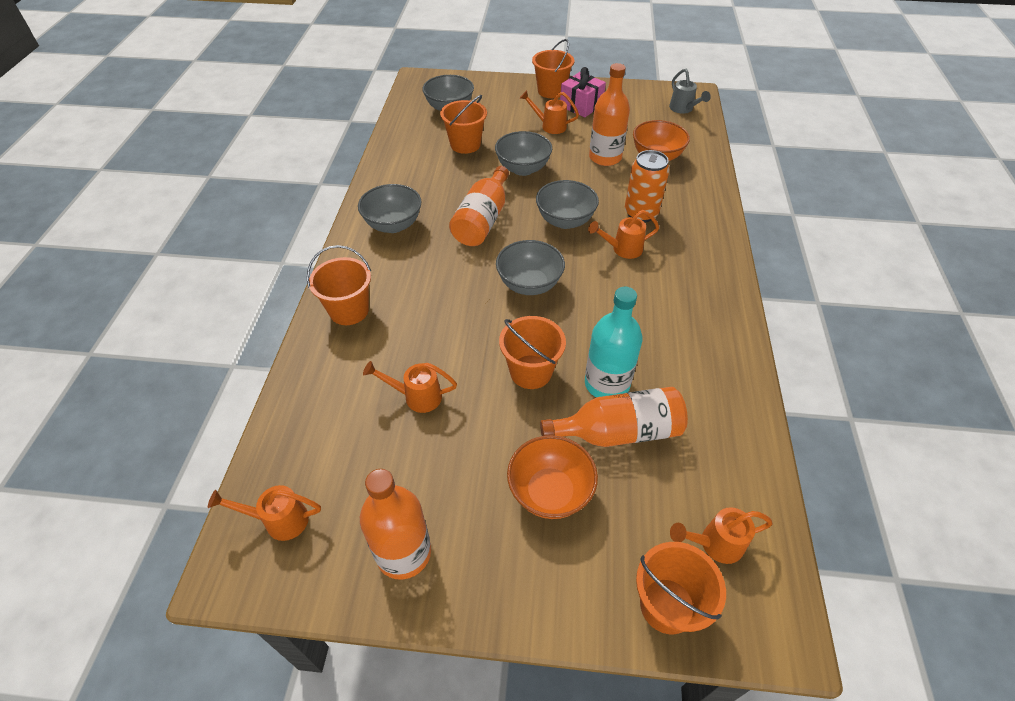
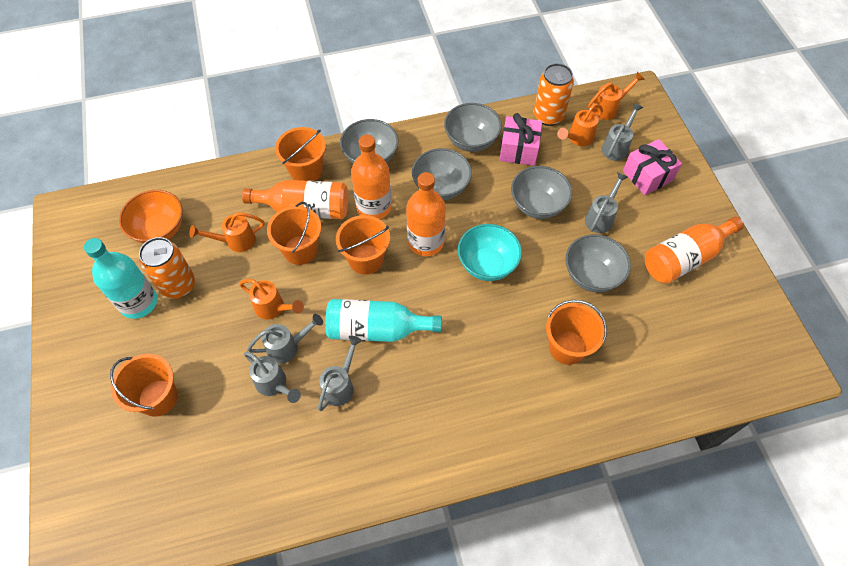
grey watering can: [669,69,711,114] = 1 -> [244,351,301,403] [247,314,323,364] [318,336,362,411] [585,172,628,233] [602,103,643,161] = 5
orange bowl: [507,435,598,519] [633,120,690,161] = 2 -> [119,190,183,244] = 1
orange can: [625,150,670,222] = 1 -> [139,237,195,299] [534,63,574,126] = 2
orange watering can: [208,485,321,541] [363,361,457,413] [520,90,579,134] [588,210,659,259] [670,507,773,564] = 5 -> [189,212,264,252] [239,279,304,320] [557,103,603,146] [588,72,645,120] = 4
pink gift: [560,67,606,117] = 1 -> [499,113,542,166] [623,139,682,195] = 2
turquoise bottle: [585,287,643,397] = 1 -> [84,238,157,319] [325,299,442,342] = 2
turquoise bowl: none = 0 -> [458,224,522,281] = 1

